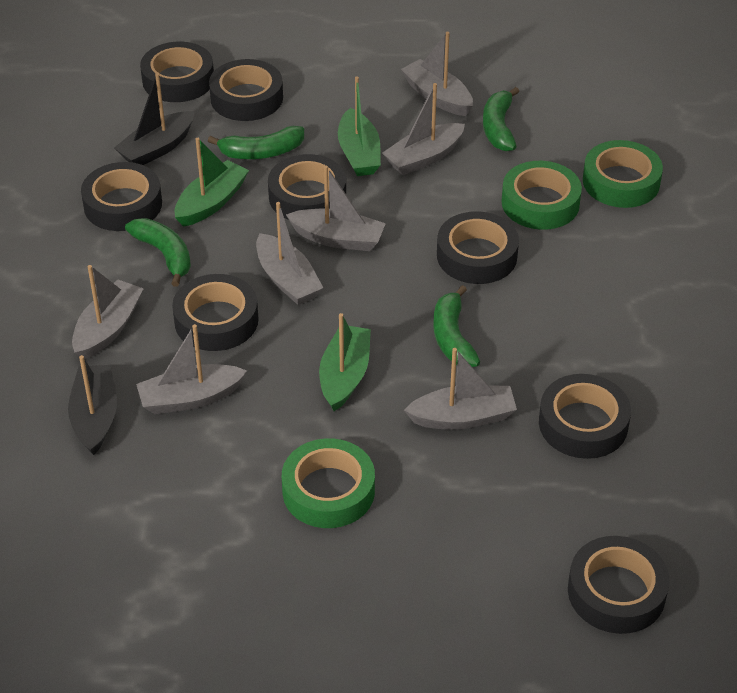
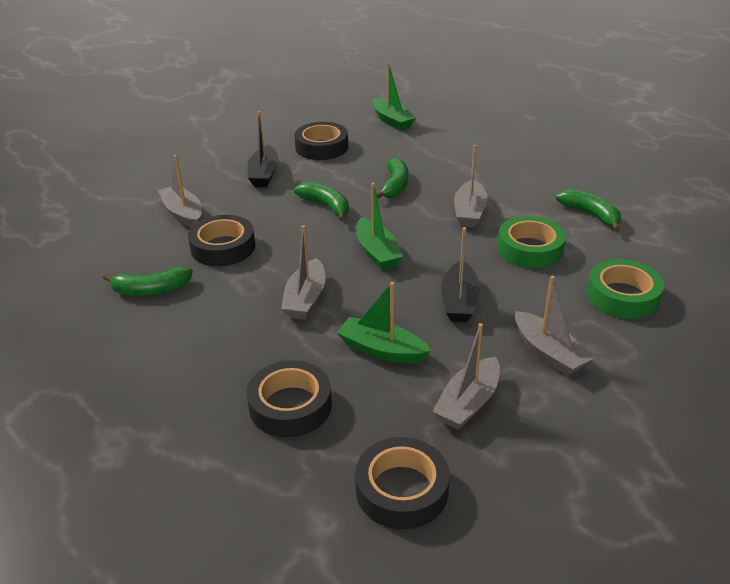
black tape: [81,162,162,231] [140,42,214,102] [172,274,259,351] [209,59,283,121] [268,154,346,220] [437,211,519,284] [539,374,631,459] [568,536,670,634] = 8 -> [188,215,255,266] [247,360,332,437] [295,122,348,160] [355,437,450,529] = 4
green tape: [282,438,375,528] [501,161,582,230] [583,140,663,208] = 3 -> [497,216,566,269] [587,259,664,319] = 2
grey boat: [72,265,144,359] [136,324,247,414] [256,202,323,305] [286,166,386,251] [382,83,465,175] [401,32,473,116] [404,348,517,430] = 7 -> [158,155,202,228] [281,225,326,320] [432,323,500,430] [454,145,488,227] [515,276,594,376] = 5

